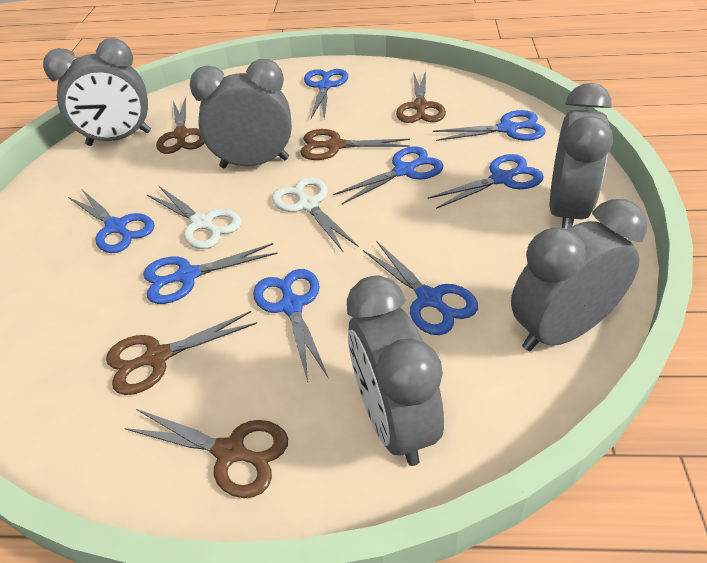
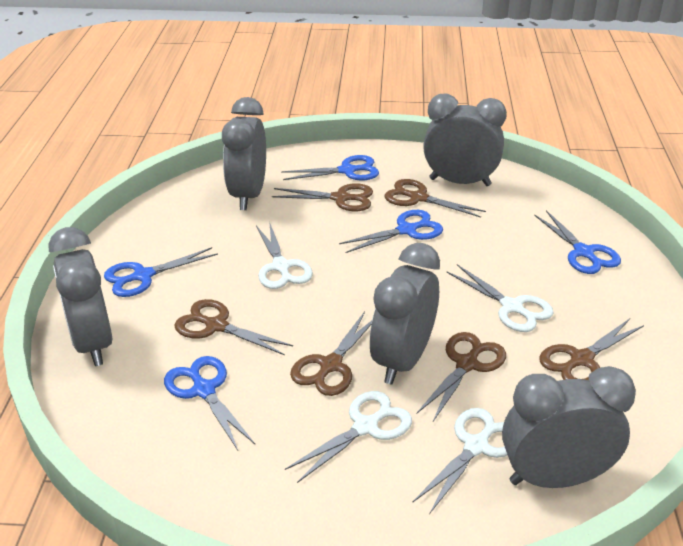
blue scissors: [68,190,155,253] [143,243,278,304] [253,269,328,382] [304,69,348,119] [333,146,444,204] [363,242,478,335] [427,154,544,209] [433,110,546,141] = 8 -> [104,247,218,297] [164,356,255,450] [281,155,379,180] [339,210,443,253] [534,210,621,274] = 5
brown scissors: [106,311,257,395] [124,409,288,498] [156,98,204,154] [300,129,410,160] [396,71,446,123] = 5 -> [174,299,293,355] [272,183,373,211] [290,311,372,396] [385,179,486,218] [417,332,506,421] [539,319,644,380] = 6
white scissors: [146,186,242,249] [272,177,358,252] = 2 -> [256,222,313,289] [285,391,412,483] [412,408,507,514] [446,264,554,332] = 4

